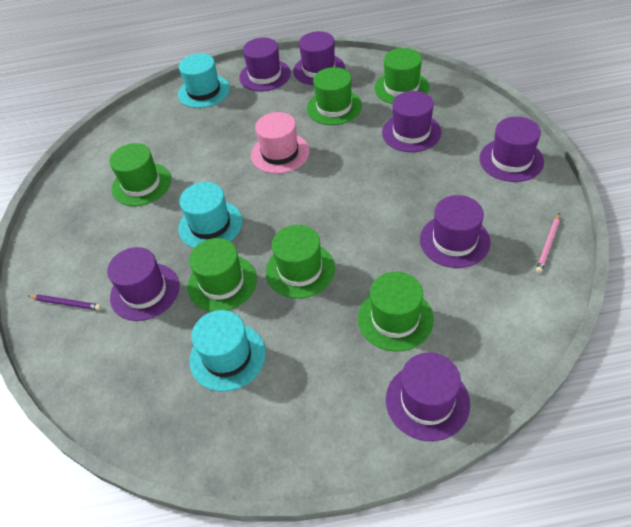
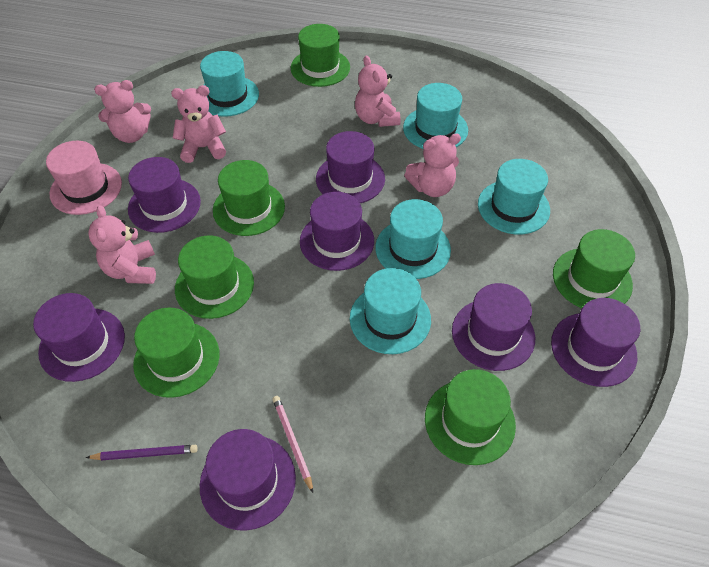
pink teddy bear: none = 0 -> [88,205,156,284] [94,80,151,143] [171,85,226,163] [355,56,401,127] [404,134,461,197] = 5
turquoise hat: [178,53,230,108] [178,182,243,248] [190,310,266,392] = 3 -> [200,51,259,117] [350,268,431,354] [375,199,451,279] [403,83,468,149] [478,159,550,235] = 5

